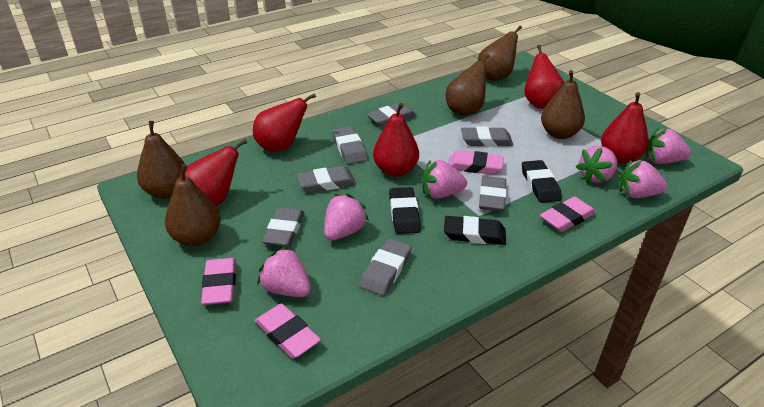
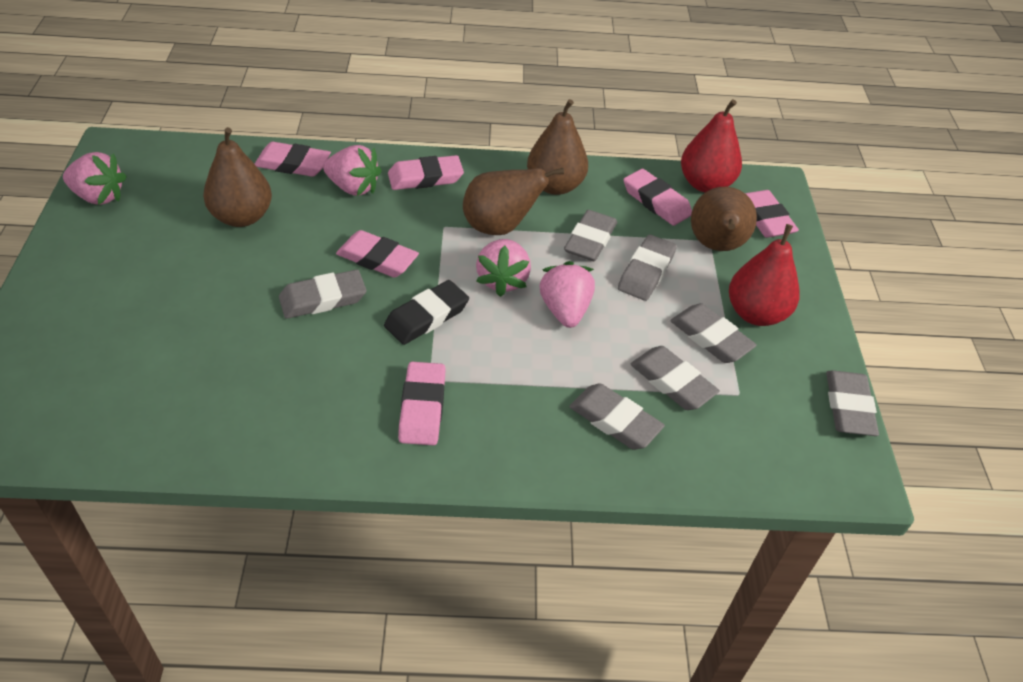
black eraser: [389,187,421,234] [444,216,506,245] [522,160,562,203] = 3 -> [384,280,469,345] = 1
brown pear: [137,121,185,199] [165,164,221,246] [445,54,489,116] [478,26,522,81] [541,70,585,139] = 5 -> [203,127,272,227] [463,168,564,235] [527,99,588,195] [691,187,757,251] = 4
pink eraser: [201,258,236,305] [255,304,321,358] [448,150,504,174] [540,197,596,232] = 4 -> [255,142,331,177] [336,230,419,278] [388,155,464,190] [398,362,446,445] [623,169,692,226] [745,190,799,238] = 6
pink strawberry: [257,246,311,297] [324,194,369,240] [422,160,467,199] [576,146,617,183] [619,159,668,198] [646,128,691,164] = 6 -> [63,152,127,205] [323,145,382,196] [476,239,531,297] [539,261,595,328] = 4
red pear: [179,139,248,206] [253,93,316,152] [373,103,419,177] [524,45,564,109] [601,92,649,164] = 5 -> [681,99,742,193] [729,224,800,326] = 2

